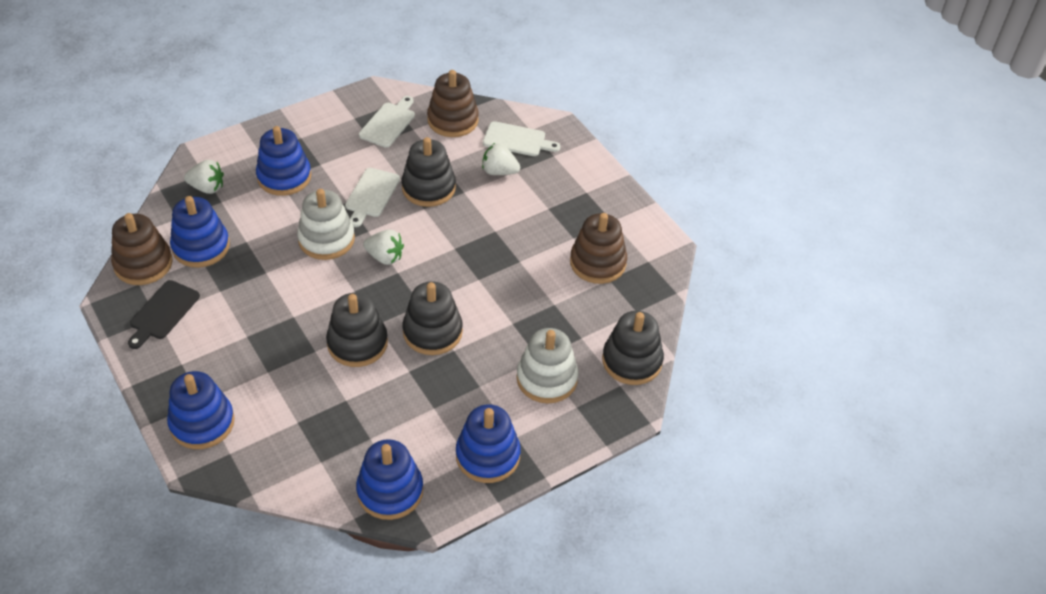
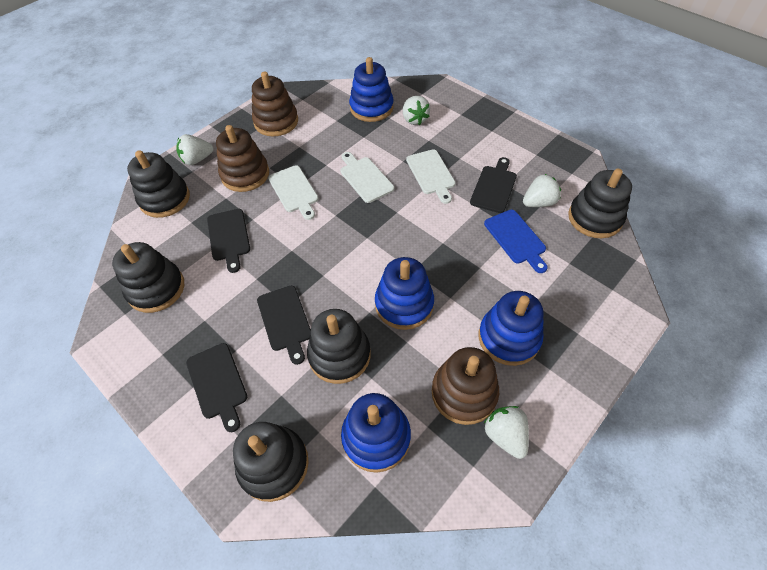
black cutting board: [128,280,200,349] = 1 -> [186,343,247,432] [207,209,250,273] [257,286,311,365] [470,157,517,213] = 4
black stacking toy: [326,293,388,367] [402,137,456,207] [403,281,463,355] [602,311,664,385] = 4 -> [112,242,184,313] [127,150,190,218] [233,422,309,502] [307,309,371,384] [568,169,632,238] = 5
blue cutting board: none = 0 -> [484,210,547,273] = 1
blue stacking toy: [167,371,235,449] [170,196,230,268] [256,126,311,196] [356,439,423,520] [456,404,521,483] = 5 -> [341,393,411,473] [349,57,394,122] [375,257,434,330] [479,291,544,366] = 4
white stacking toy: [297,189,355,260] [517,328,579,404] = 2 -> none = 0
white strawberry: [184,160,224,194] [363,229,404,265] [482,143,520,175] = 3 -> [176,134,213,165] [403,96,430,125] [484,406,529,459] [523,174,561,207] = 4

